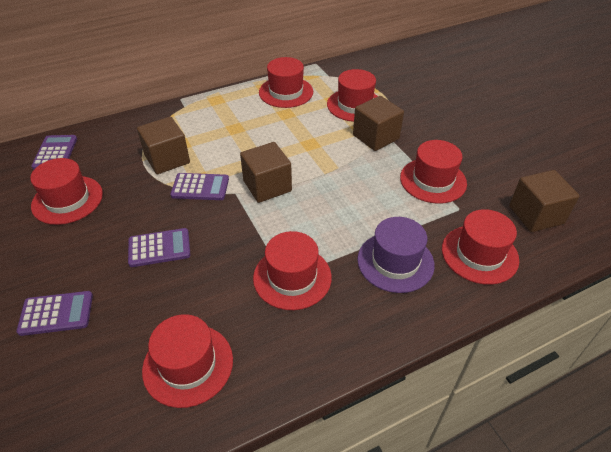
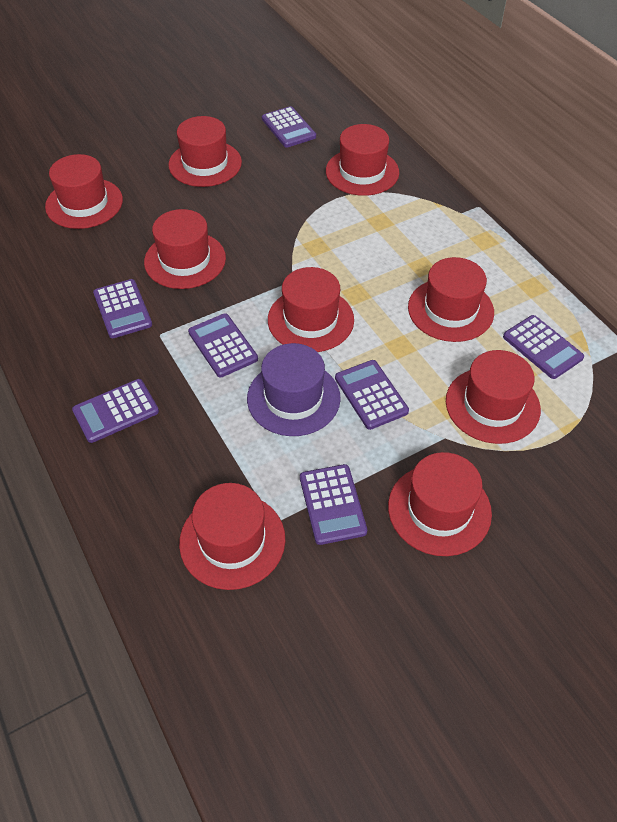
brown cube: [137,117,190,174] [240,142,292,203] [353,96,404,151] [509,170,580,232] = 4 -> none = 0
purple calculator: [16,291,93,336] [31,135,77,170] [128,228,190,267] [170,173,229,200] = 4 -> [72,379,159,443] [93,279,152,338] [188,313,258,378] [262,106,316,148] [300,464,367,545] [335,360,409,430] [503,315,584,379] = 7
red hat: [30,158,103,225] [142,314,233,408] [253,231,332,310] [259,57,313,108] [327,69,378,122] [400,140,467,204] [442,209,519,285] = 7 -> [45,154,123,229] [144,209,226,289] [168,116,242,187] [179,483,285,590] [268,267,354,352] [326,124,399,196] [388,452,492,556] [408,257,494,342] [446,350,541,444] = 9

